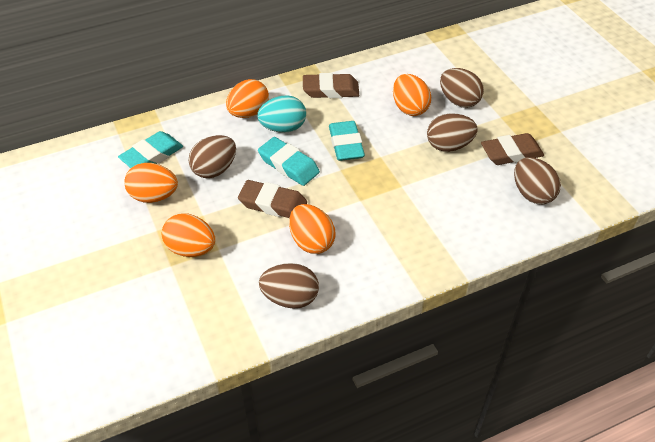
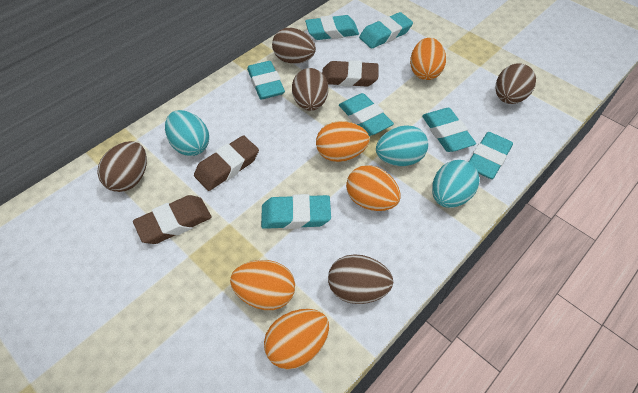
turquoise egg: [257,95,306,133] = 1 -> [165,110,209,156] [376,125,428,166] [432,160,479,208] = 3
turquoise eraser: [118,131,183,168] [258,137,320,186] [329,121,365,161] = 3 -> [247,61,285,99] [261,194,331,229] [305,15,359,40] [339,93,394,136] [359,12,413,49] [422,108,476,152] [469,132,513,179] = 7

